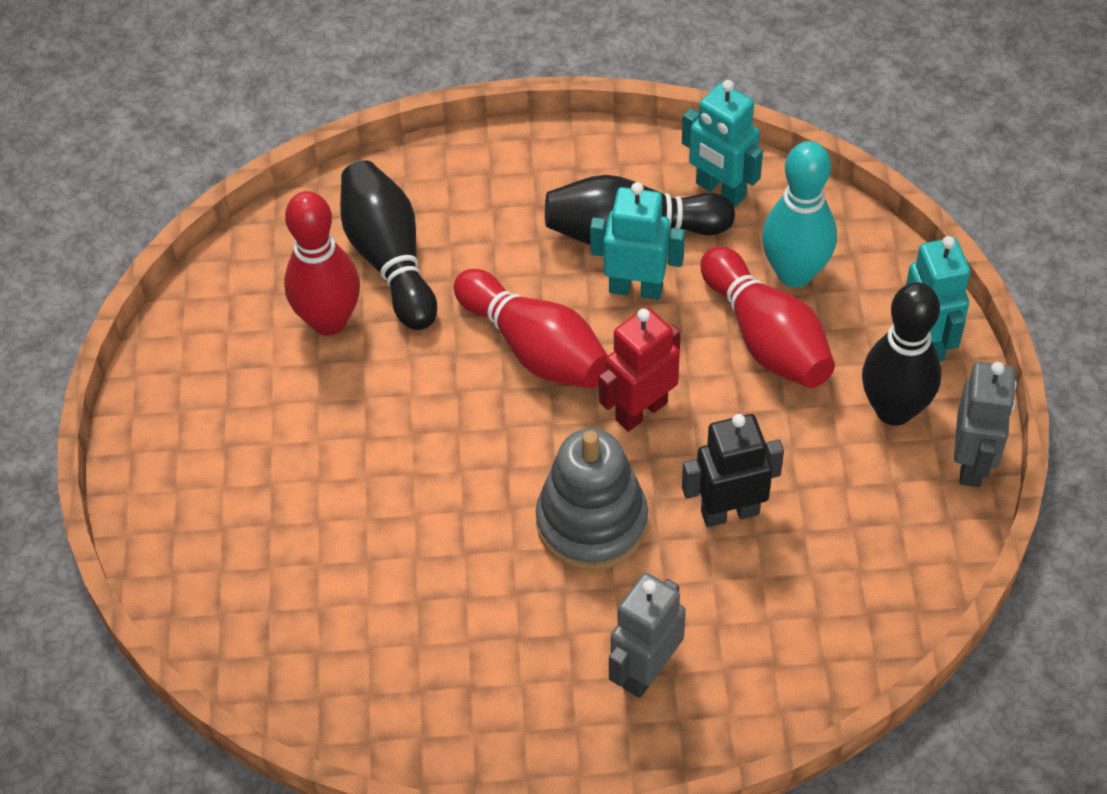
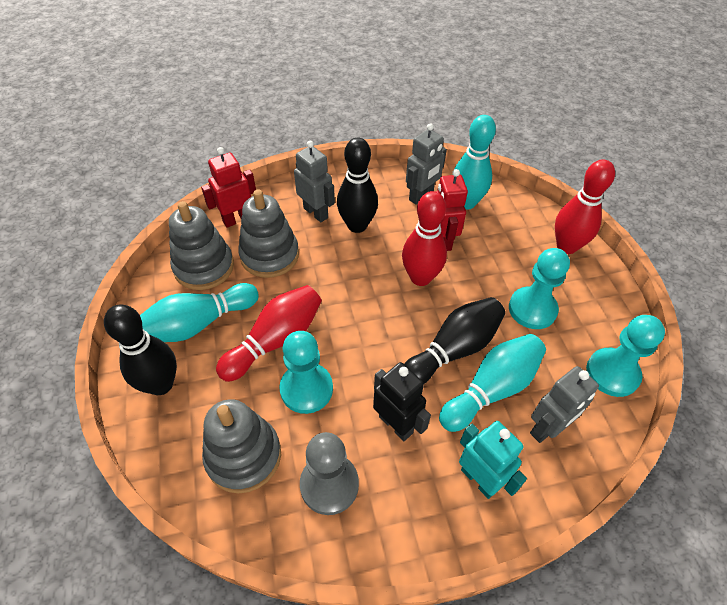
grey pawn: none = 0 -> [300,432,359,515] = 1
grey robot: [609,573,686,698] [954,362,1017,487] = 2 -> [294,141,335,222] [406,123,447,205] [530,366,599,443] = 3
grey stacking toy: [536,428,648,570] = 1 -> [169,201,234,290] [202,399,281,494] [238,190,299,278] = 3
red robot: [599,307,681,432] = 1 -> [201,147,256,228] [436,169,468,251] = 2
turquoise bowling pin: [762,141,837,287] = 1 -> [140,283,259,342] [439,334,546,432] [452,115,496,209] = 3
turquoise pawn: none = 0 -> [279,331,333,414] [509,248,570,329] [586,315,665,397] = 3
turquoise robot: [590,182,685,300] [682,80,763,207] [906,236,970,361] = 3 -> [459,421,527,499] = 1

